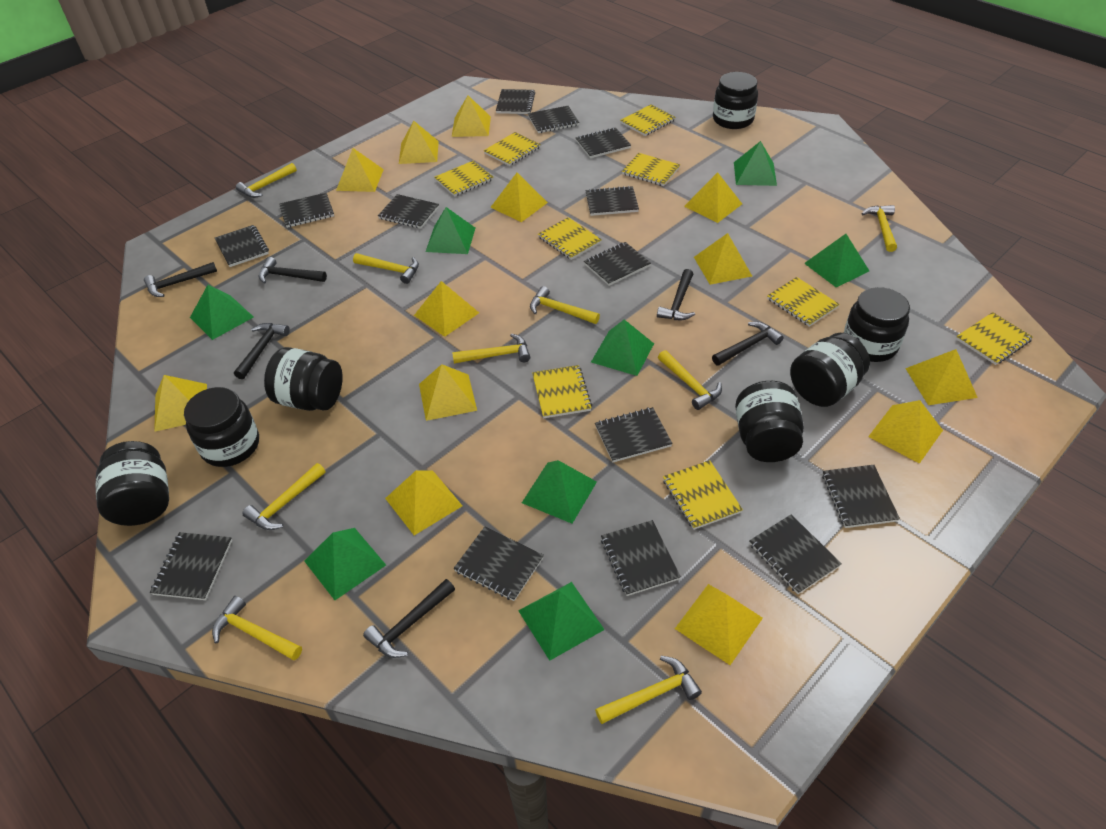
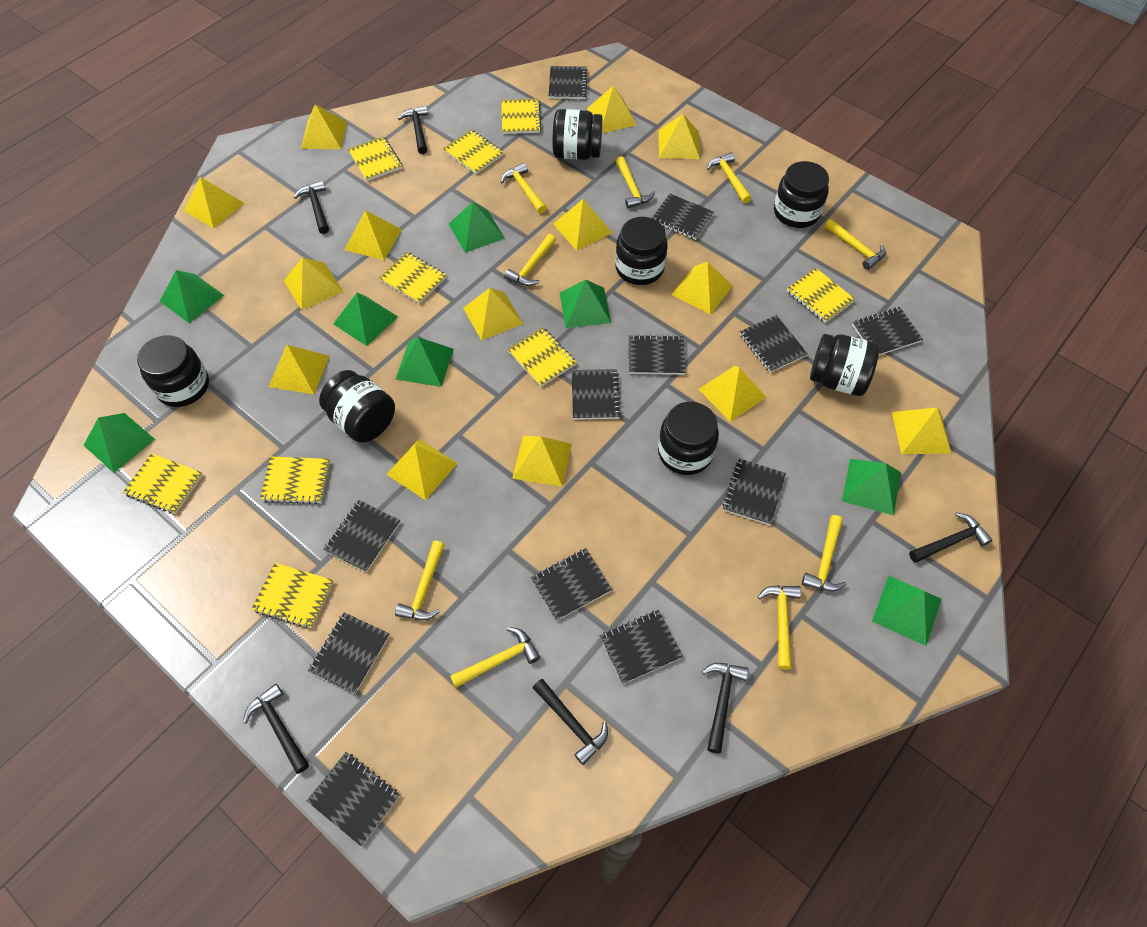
black notebook: [150,532,232,600] [215,225,269,267] [279,193,334,228] [378,194,439,229] [454,527,544,601] [496,89,535,114] [528,106,579,133] [576,127,631,158] [584,242,651,286] [585,186,639,216] [595,407,673,462] [601,520,681,596] [749,514,842,594] [822,465,900,528] = 14 -> [307,752,400,846] [308,612,390,694] [323,500,400,572] [531,548,612,621] [549,66,588,99] [572,369,621,420] [600,610,683,684] [629,334,686,375] [652,194,714,240] [722,459,786,525] [740,315,808,373] [852,307,923,355] = 12
yellow pyramid: [154,375,207,432] [336,148,384,192] [385,470,462,535] [399,121,439,164] [414,281,479,337] [419,364,477,421] [452,95,491,137] [490,173,548,222] [675,584,763,665] [684,172,742,223] [694,233,752,285] [868,400,943,464] [905,349,978,405] = 13 -> [184,177,244,229] [269,345,330,394] [284,257,343,310] [301,104,347,149] [345,210,402,260] [386,439,458,500] [463,288,523,341] [512,436,572,487] [553,199,612,251] [587,86,637,133] [659,114,700,159] [671,262,733,315] [698,366,767,422] [892,408,951,454] = 14

